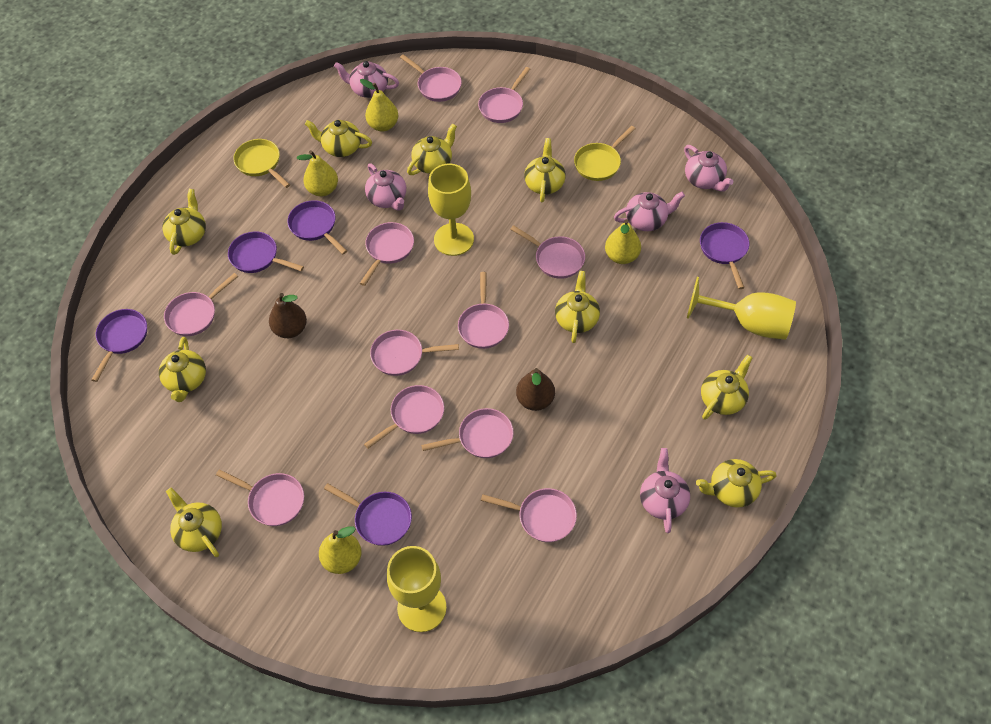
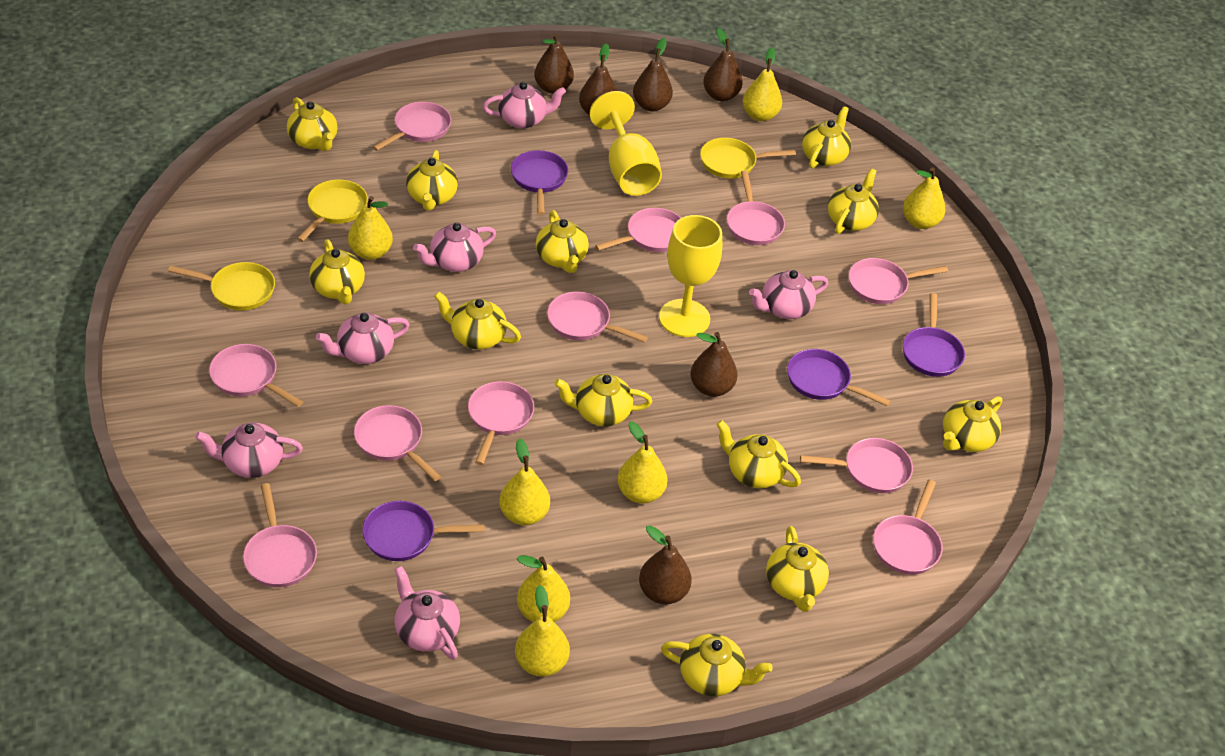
brown pear: [269,293,307,338] [516,368,555,411] = 2 -> [534,33,574,94] [579,43,617,116] [633,38,673,111] [639,526,692,605] [690,332,738,397] [703,28,743,101] = 6
pink teapot: [334,61,399,98] [365,163,406,211] [614,192,685,231] [640,448,690,533] [684,145,733,192] = 5 -> [195,423,303,478] [316,312,410,364] [394,566,460,660] [413,223,496,272] [482,82,566,129] [749,270,828,319] = 6
purple pan: [91,309,147,382] [228,232,304,273] [287,200,347,254] [324,483,412,546] [700,222,749,289] = 5 -> [362,501,485,561] [511,150,568,215] [787,349,891,406] [903,293,965,377] = 4
yellow goblet: [387,546,447,632] [428,164,474,256] [687,277,796,340] = 3 -> [590,91,662,196] [659,215,722,337] = 2
yellow pan: [233,139,290,188] [574,126,636,181] = 2 -> [168,262,275,311] [297,179,368,242] [700,138,796,179] = 3
yellow pear: [297,150,338,196] [319,526,362,574] [360,79,398,132] [605,219,641,264] = 4 -> [348,196,393,260] [499,438,550,525] [515,585,570,677] [517,555,570,622] [617,421,668,504] [743,47,782,121] [903,167,946,229] = 7
yellow teapot: [159,337,206,402] [162,189,206,255] [166,488,222,557] [305,120,372,157] [407,124,457,175] [524,138,566,202] [555,271,600,343] [696,459,777,508] [701,355,753,420] = 9 -> [287,97,338,151] [309,239,365,304] [406,150,458,211] [434,292,521,350] [536,210,589,273] [554,374,652,426] [661,634,773,696] [716,420,801,488] [766,526,829,612] [802,106,851,169] [828,169,879,234] [943,396,1002,452] = 12

